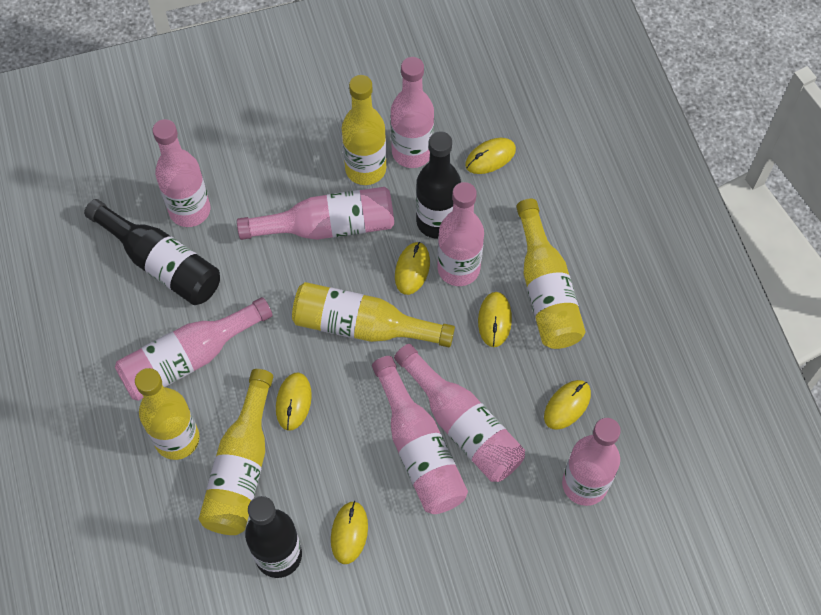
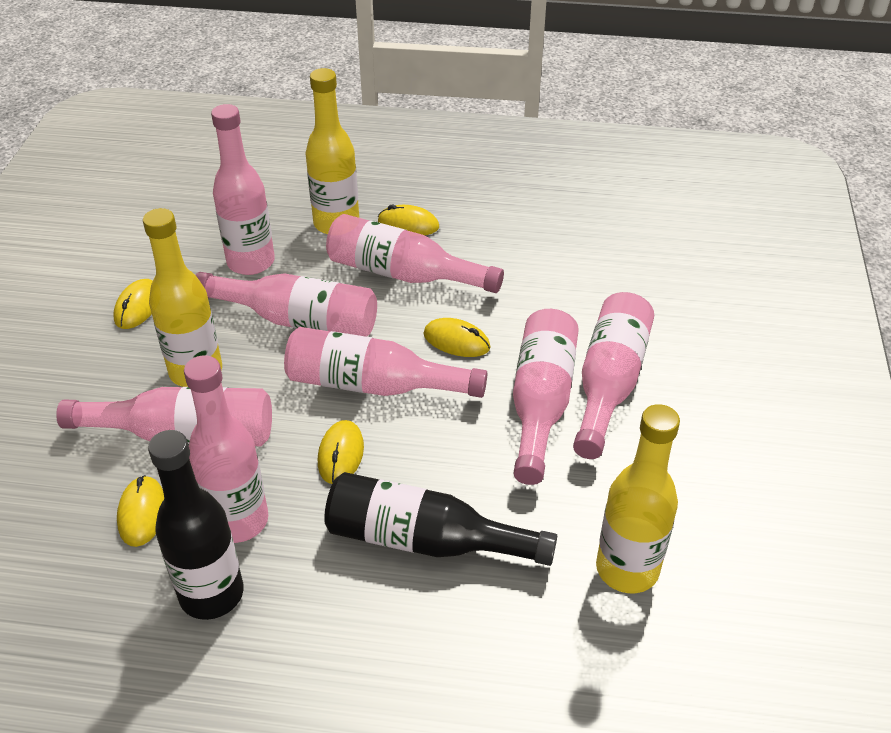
black bottle: [84,199,220,305] [245,496,302,578] [416,131,461,239] = 3 -> [148,430,244,620] [324,472,557,566] = 2
yellow bottle: [135,368,200,460] [199,369,273,535] [292,282,455,347] [342,75,386,185] [516,198,586,349] = 5 -> [143,208,222,387] [305,68,359,234] [596,404,680,593] = 3
yellow mouse: [276,373,312,431] [331,501,368,564] [395,242,430,295] [465,138,516,174] [478,292,512,347] [544,380,591,430] = 6 -> [113,279,153,329] [117,475,164,547] [318,420,364,484] [378,205,439,235] [424,318,490,357] = 5

